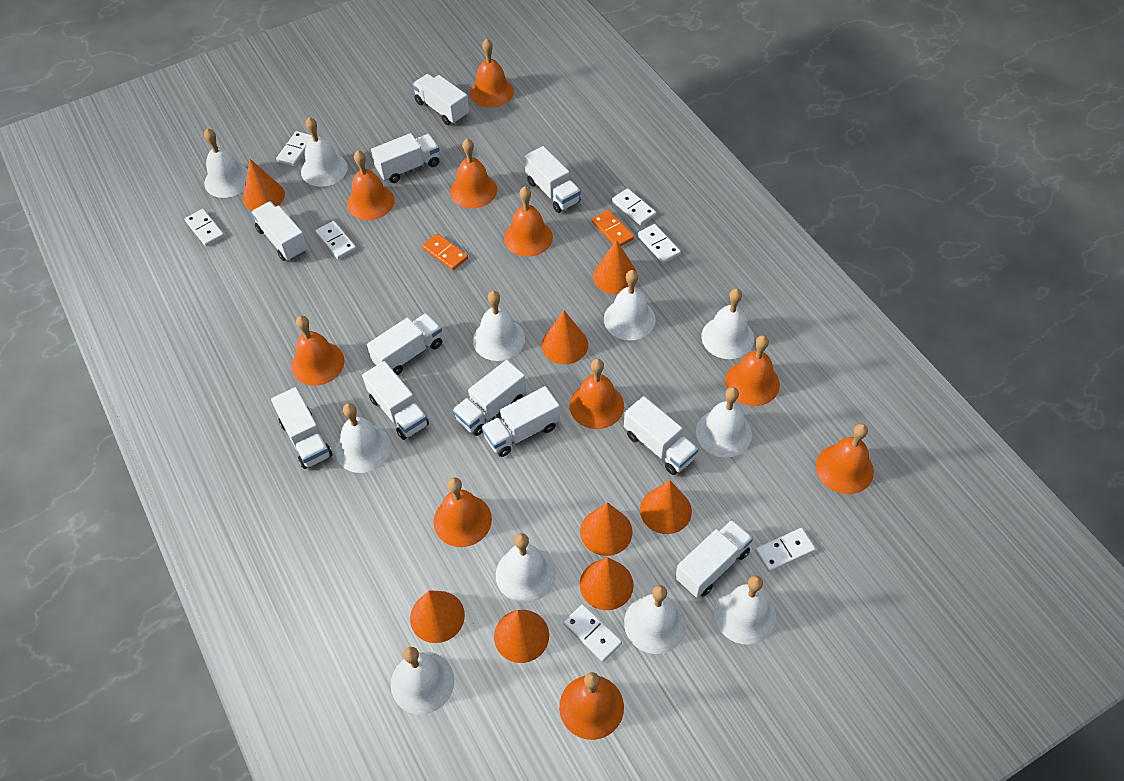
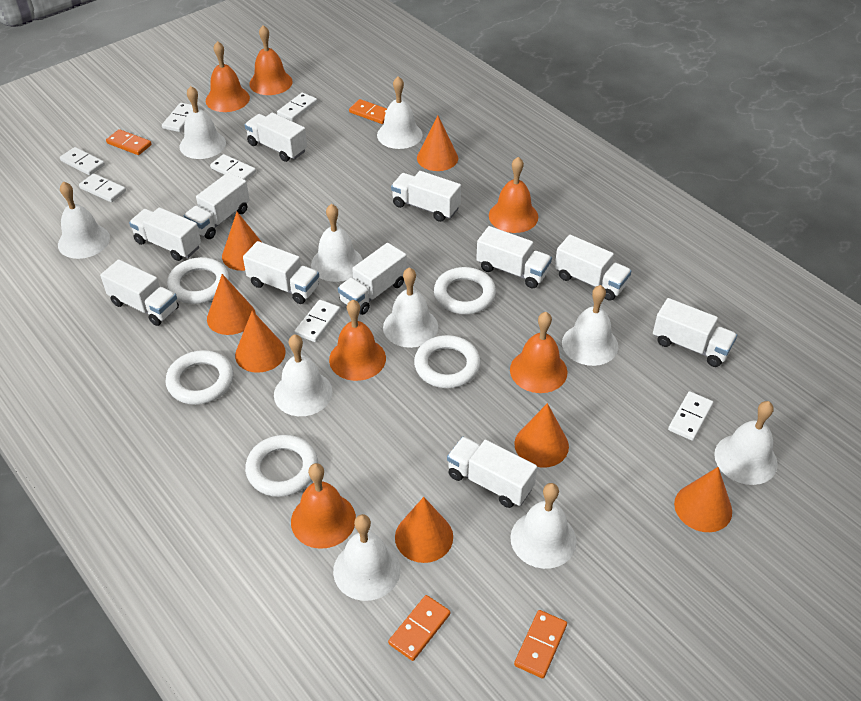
orange bell: [291,316,344,386] [347,151,395,220] [433,477,492,547] [450,138,497,208] [470,38,514,108] [504,186,553,257] [559,672,624,740] [570,359,624,429] [725,335,780,406] [816,424,874,494] = 10 -> [206,41,250,112] [249,25,293,95] [291,463,356,549] [329,300,386,381] [489,157,538,233] [510,312,567,393] = 6
orange cone: [243,159,285,211] [410,590,465,643] [494,610,549,663] [542,310,588,364] [580,502,632,556] [580,557,634,610] [593,240,637,294] [640,480,692,534] = 8 -> [207,274,256,335] [222,212,262,271] [235,310,286,373] [395,497,453,563] [417,116,458,171] [514,403,569,467] [674,467,732,532] = 7
orange domino: [422,233,468,270] [591,210,634,246] = 2 -> [106,129,152,155] [349,99,387,124] [388,595,450,661] [514,610,567,678] = 4
white bell: [204,128,248,198] [301,117,348,187] [335,403,391,473] [391,647,454,714] [473,291,525,361] [496,533,556,603] [604,270,656,340] [624,585,686,654] [696,387,752,458] [701,289,754,359] [714,575,776,645] = 11 -> [58,181,110,259] [179,86,226,159] [274,334,333,416] [311,204,363,282] [333,514,401,601] [377,76,423,149] [383,267,438,348] [510,483,577,569] [562,285,618,366] [714,401,778,485] = 10
white ring: none = 0 -> [165,350,233,405] [167,257,229,304] [245,435,318,497] [414,335,481,388] [434,267,496,314] = 5

